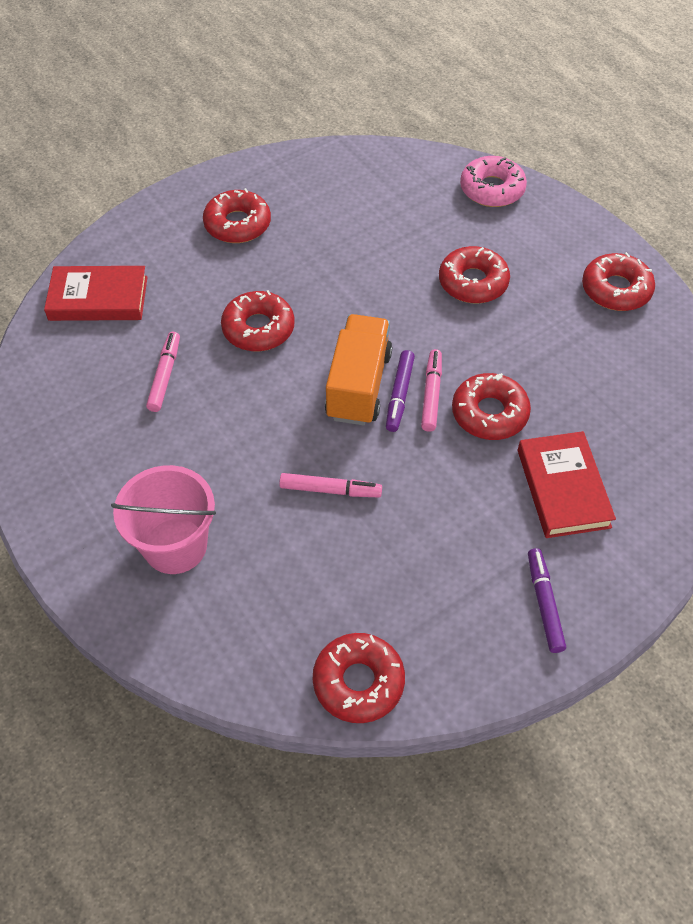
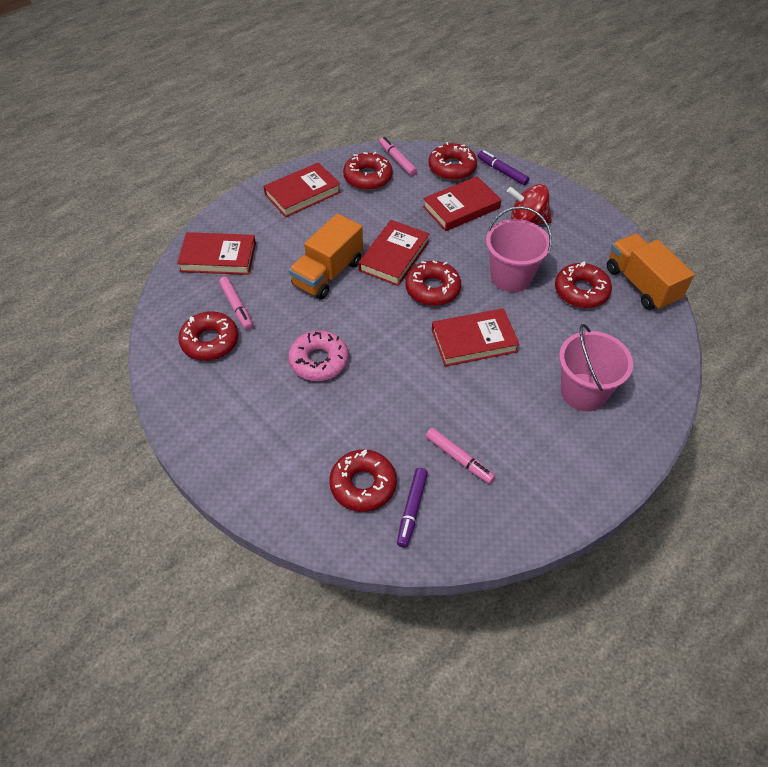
orange truck: [325,314,392,425] = 1 -> [289,213,363,300] [607,233,694,310] = 2
pink bucket: [111,465,216,574] = 1 -> [486,206,552,292] [559,324,633,411] = 2
red book: [44,266,148,321] [518,431,616,538] = 2 -> [177,232,256,275] [263,162,341,217] [358,220,429,286] [423,176,501,231] [432,308,520,367] = 5
red spinning top: none = 0 -> [507,184,552,224] = 1

